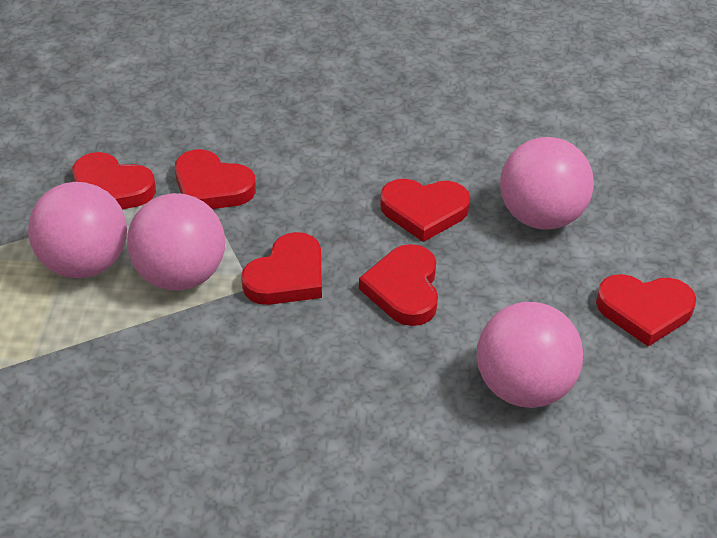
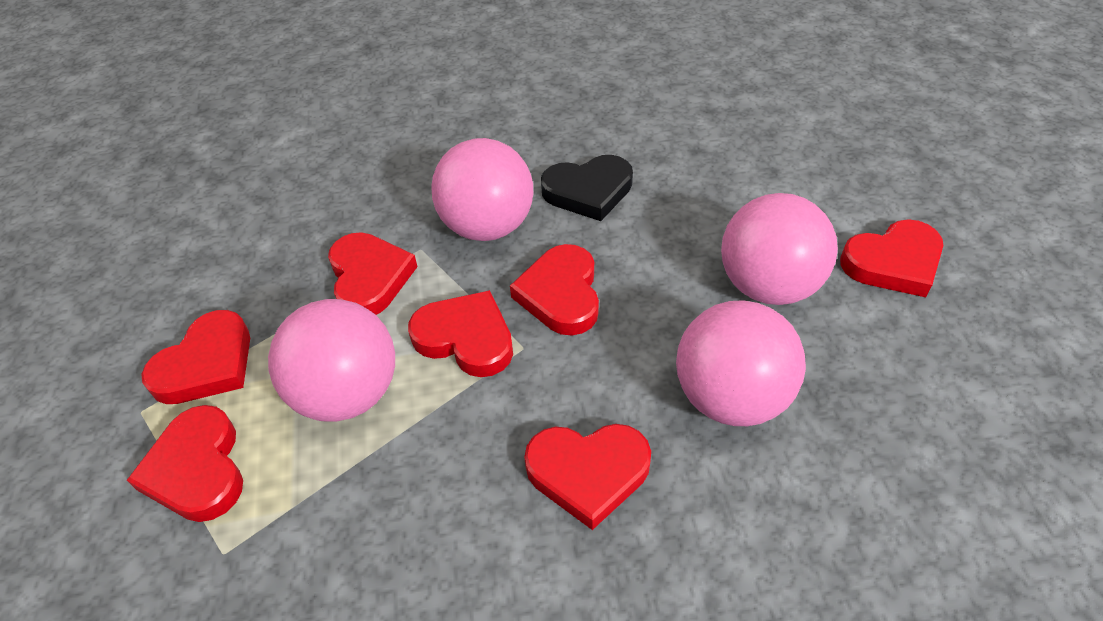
black heart: none = 0 -> [541,155,633,221] = 1
red heart: [72,152,156,209] [175,149,256,209] [241,232,322,305] [359,244,438,326] [380,179,470,242] [596,274,696,346] = 6 -> [127,405,243,522] [141,310,250,404] [328,232,418,315] [408,290,513,377] [510,244,599,336] [524,424,651,530] [840,219,943,297] = 7

